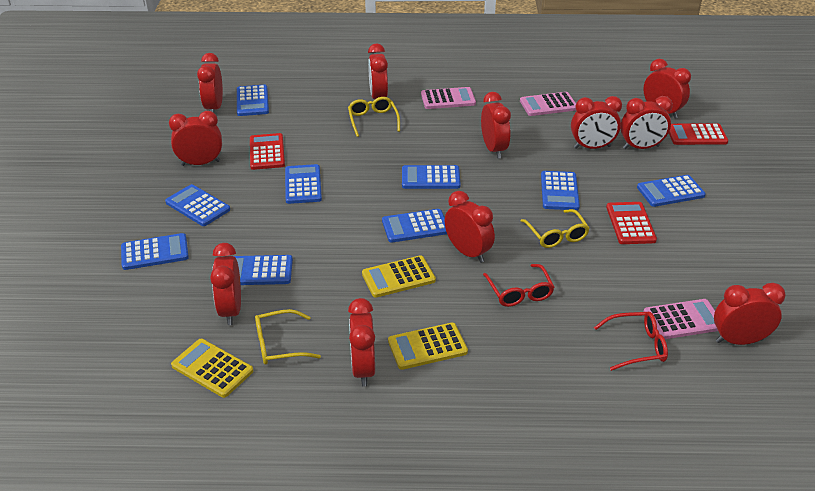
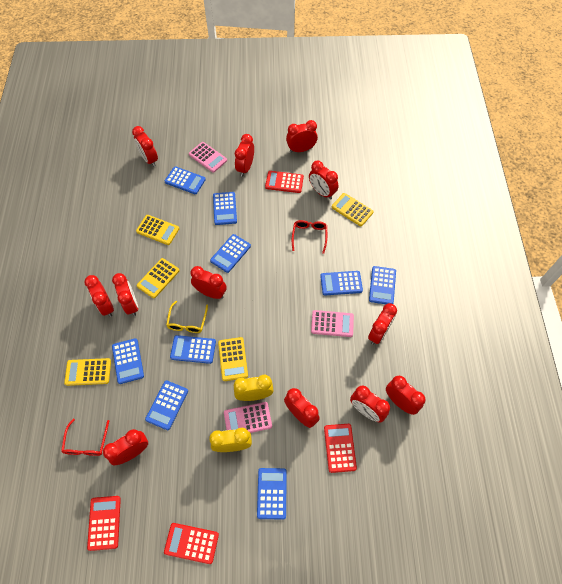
red calculator: [250,133,285,170] [606,202,657,244] [669,123,728,145] = 3 -> [87,496,121,551] [164,523,219,564] [265,171,304,193] [324,424,357,473] = 4
red clock: [169,111,222,166] [197,53,223,113] [210,243,241,325] [348,298,375,386] [368,43,388,99] [445,191,495,263] [481,92,511,159] [571,96,622,149] [620,96,673,149] [643,59,691,119] [714,283,786,345] = 11 -> [84,275,114,317] [103,429,148,465] [112,273,138,316] [132,126,158,167] [191,266,227,299] [235,134,254,177] [284,388,320,428] [286,120,318,152] [309,161,339,199] [350,386,390,423] [368,303,397,345] [386,376,425,415] = 12
yellow calculator: [171,339,253,398] [362,255,436,298] [388,322,468,370] = 3 -> [64,358,111,386] [136,215,179,245] [137,258,180,299] [218,337,248,381] [332,193,374,226] = 5
yellow clock: none = 0 -> [209,428,252,452] [234,374,274,401] = 2
yellow glasses: [255,309,321,365] [348,97,400,137] [521,209,590,248] = 3 -> [166,301,208,333] = 1

